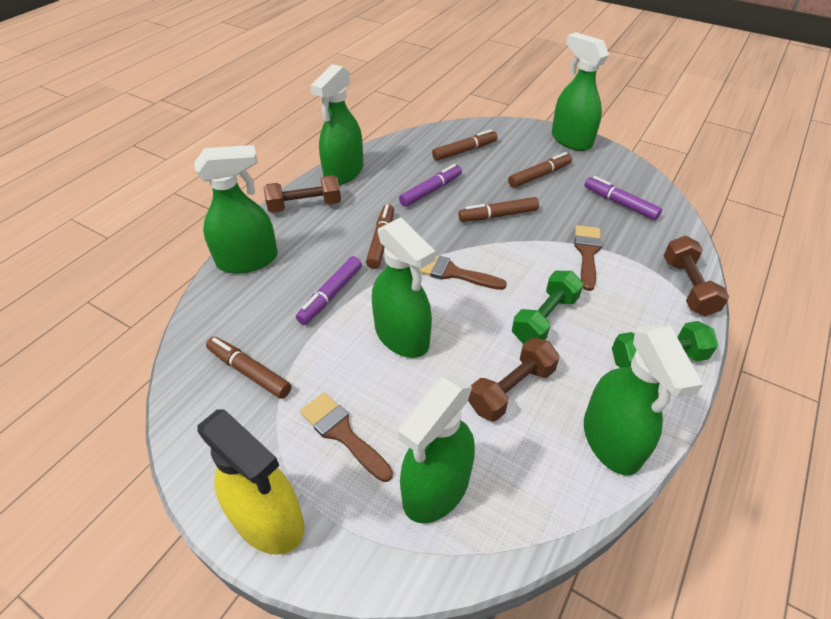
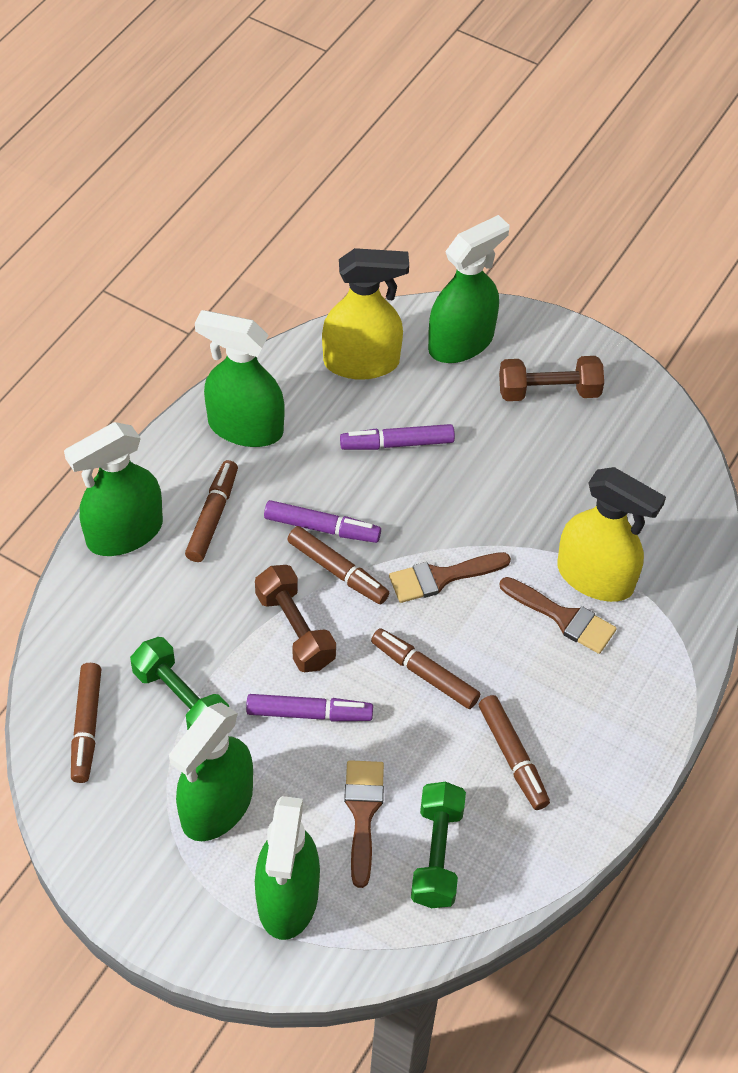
brown dumbbell: [263,175,341,213] [468,338,560,421] [664,236,729,316] = 3 -> [255,565,336,672] [499,356,604,401] = 2
green spray bottle: [194,145,278,274] [310,64,363,185] [372,217,436,358] [398,376,475,523] [552,32,609,151] [584,324,703,475] = 6 -> [64,422,163,556] [169,703,253,841] [195,310,285,447] [255,796,320,940] [428,215,510,363] = 5
yellow spray bottle: [197,409,305,555] = 1 -> [322,248,409,380] [557,467,666,602] = 2

